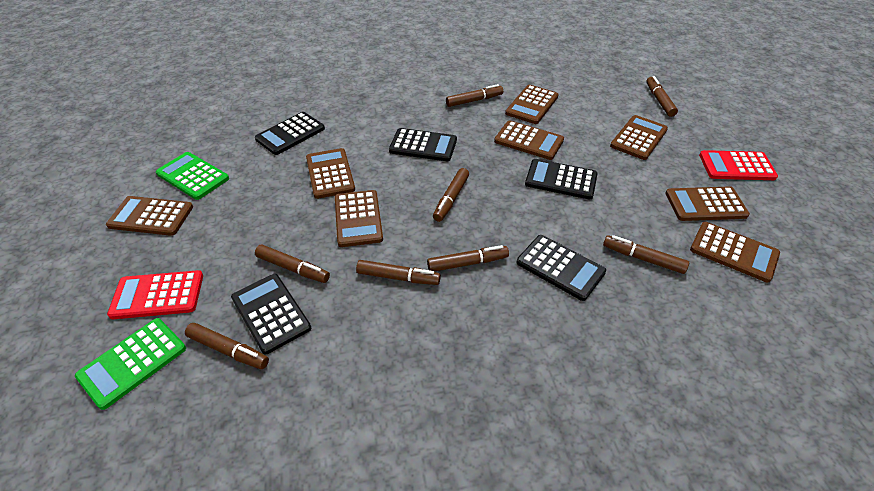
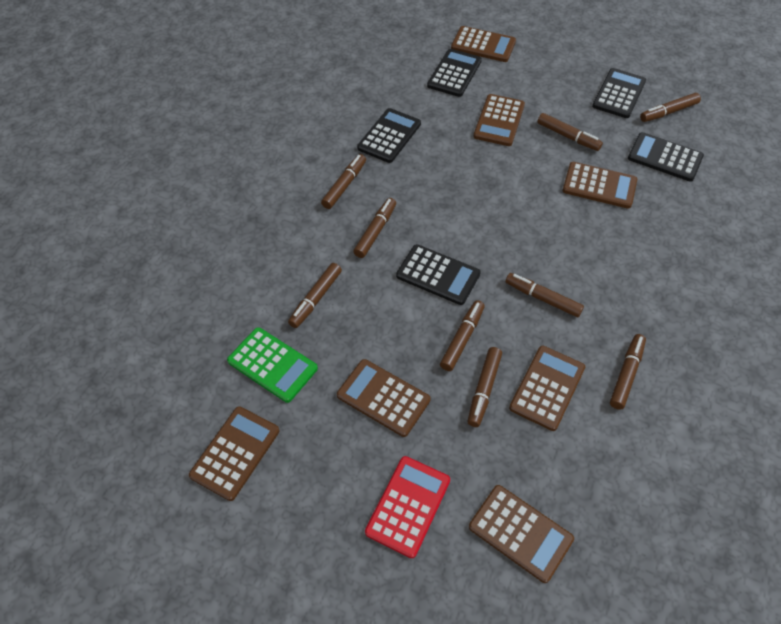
brown calculator: [106,196,193,236] [306,148,355,199] [335,190,383,247] [494,120,564,160] [505,85,558,124] [610,115,668,160] [665,187,750,221] [690,222,780,283] = 8 -> [189,406,279,501] [337,359,431,437] [451,26,516,62] [469,485,574,583] [473,94,525,146] [509,346,585,431] [562,162,637,209] = 7
brown marker: [185,323,269,369] [255,244,330,283] [356,260,441,285] [427,245,509,272] [433,168,469,222] [446,84,503,107] [603,235,689,274] [646,76,678,117] = 8 -> [288,263,342,328] [321,154,366,209] [353,198,396,258] [440,300,485,371] [468,347,502,427] [505,273,584,317] [537,113,603,151] [610,334,646,410] [640,93,701,122] = 9
green calculator: [75,318,186,410] [156,152,229,200] = 2 -> [227,327,318,403] = 1
red calculator: [107,270,203,319] [699,150,778,180] = 2 -> [365,456,450,558] = 1

